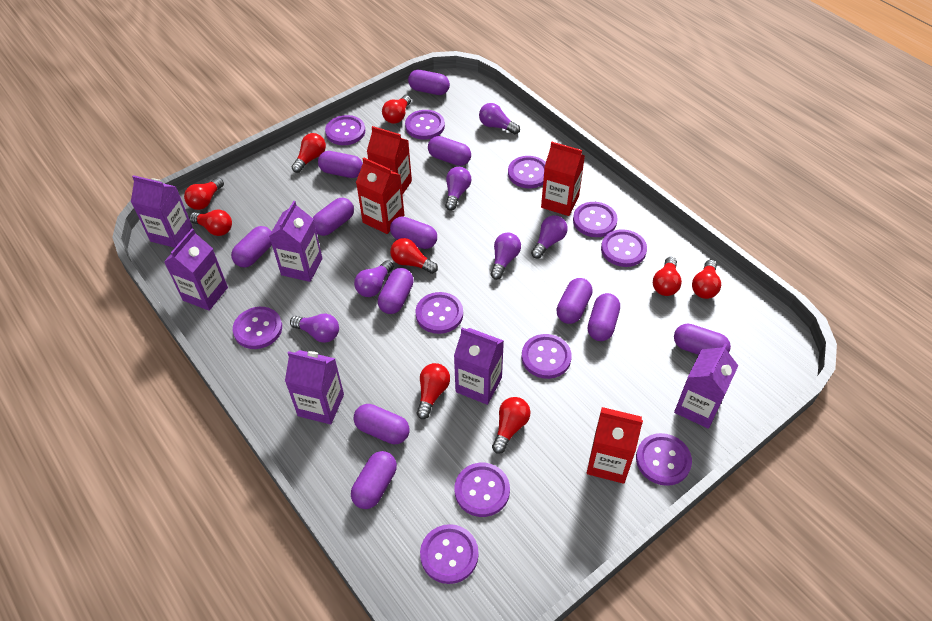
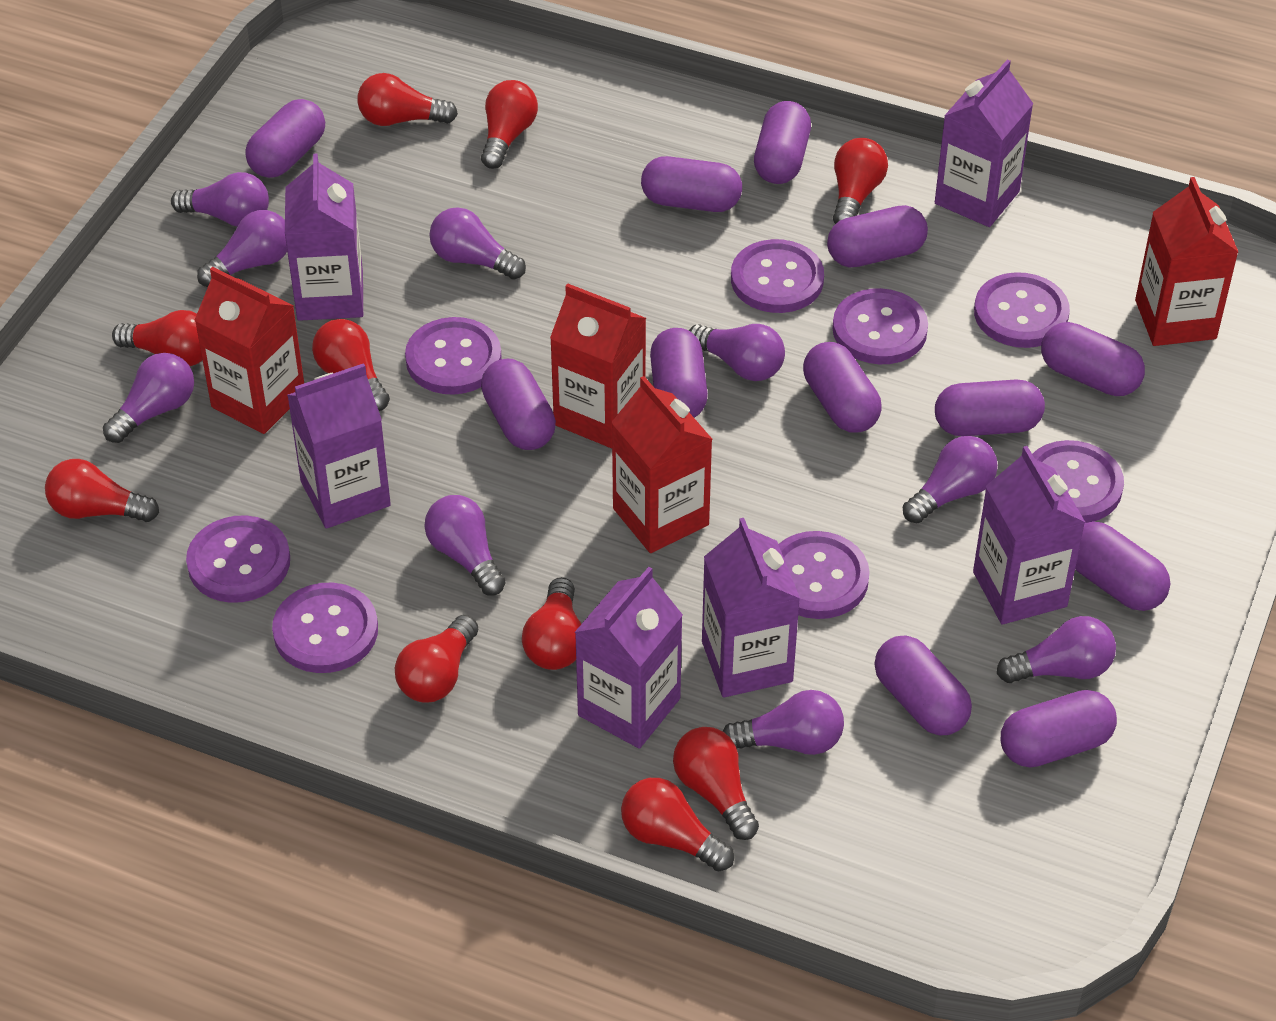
purple button: [233,307,282,349] [325,115,365,145] [405,110,445,140] [415,292,463,334] [420,524,479,584] [455,463,510,517] [508,156,546,188] [522,334,572,379] [573,202,618,237] [601,229,647,267] [636,433,692,486] = 11 -> [186,515,290,603] [272,583,378,673] [405,317,502,395] [731,239,824,313] [778,531,870,619] [832,288,928,364] [974,272,1070,348] [1032,440,1124,523] = 8
purple light bulb: [290,313,339,343] [354,260,394,297] [445,167,471,211] [479,103,520,134] [491,233,521,280] [531,215,568,259] = 6 -> [103,353,194,443] [171,172,269,227] [197,210,287,287] [425,495,506,596] [429,207,526,280] [689,324,785,381] [723,690,844,755] [903,436,998,523] [997,616,1116,683] = 9
red light bulb: [184,177,224,210] [189,209,232,236] [292,133,326,173] [382,95,411,124] [390,238,438,274] [417,363,450,419] [492,397,530,454] [653,257,682,296] [692,260,721,299] = 9 -> [45,459,159,522] [112,310,202,366] [312,319,390,411] [357,73,458,126] [395,615,478,702] [481,80,538,169] [522,577,581,670] [621,778,734,872] [673,727,759,840] [833,138,888,224] = 10

